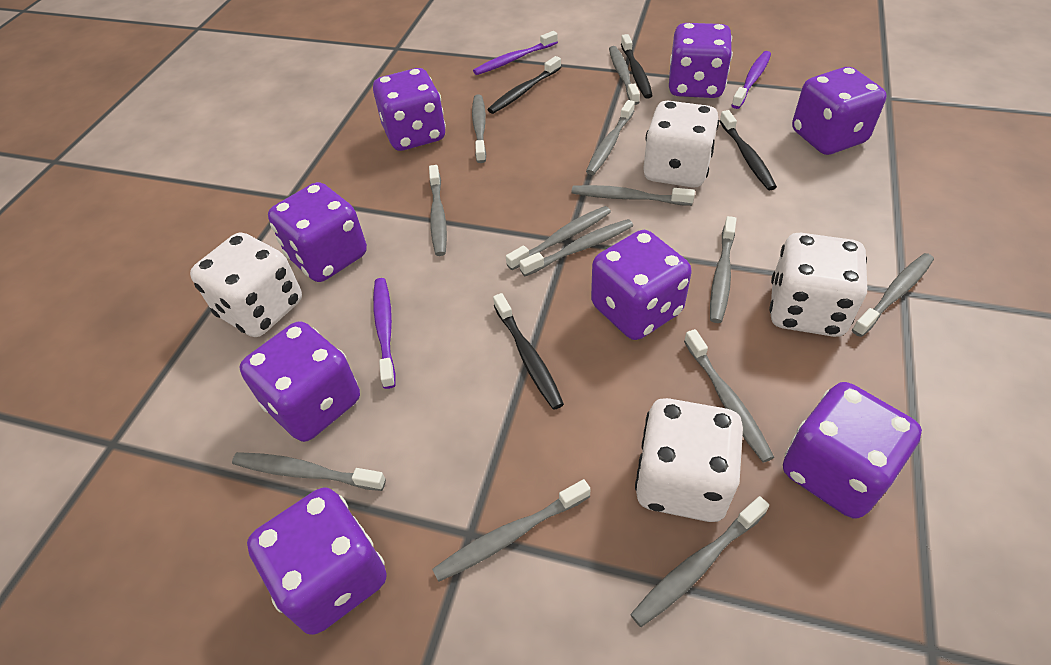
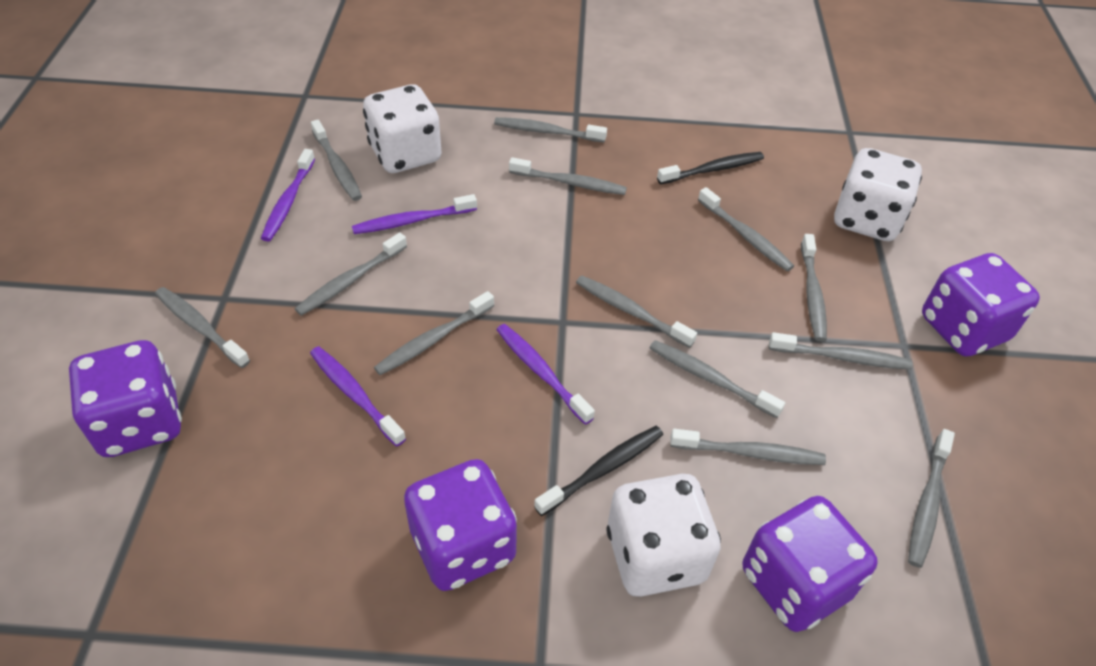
black toothbrush: [487,56,561,114] [493,293,564,410] [621,34,653,99] [720,110,777,190] = 4 -> [534,426,663,516] [657,152,764,184] = 2
purple dice: [239,321,360,442] [247,487,387,635] [268,182,367,282] [373,68,446,151] [591,230,692,340] [669,23,733,98] [783,382,922,519] [792,67,887,155] = 8 -> [69,340,182,457] [404,459,517,591] [743,496,878,632] [922,253,1040,357] = 4
purple toothbrush: [373,278,396,389] [473,31,558,75] [731,51,771,109] = 3 -> [261,149,315,241] [310,346,406,446] [352,194,477,234] [497,324,595,425] = 4
white dice: [190,232,302,337] [635,398,743,522] [643,101,719,188] [769,233,867,337] = 4 -> [363,84,442,173] [607,474,721,597] [834,148,922,241] = 3

